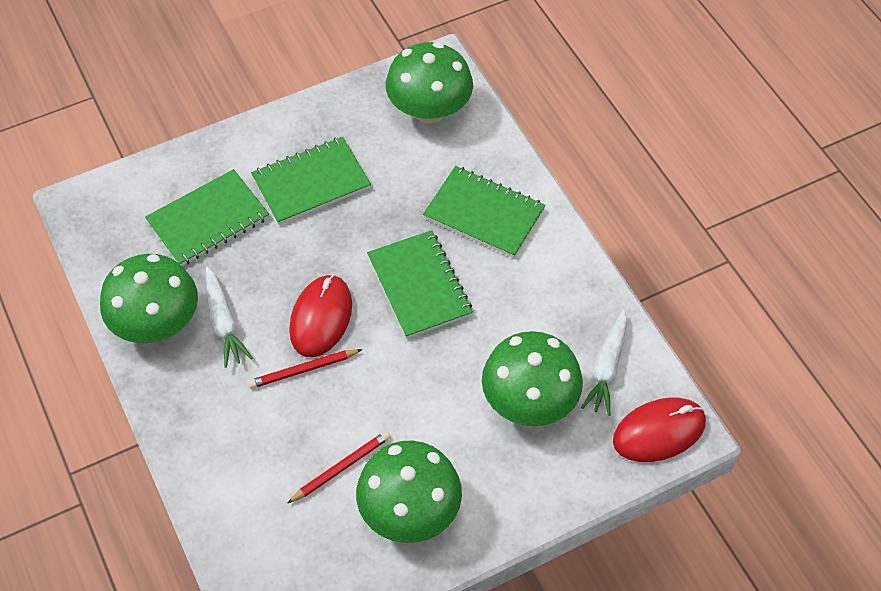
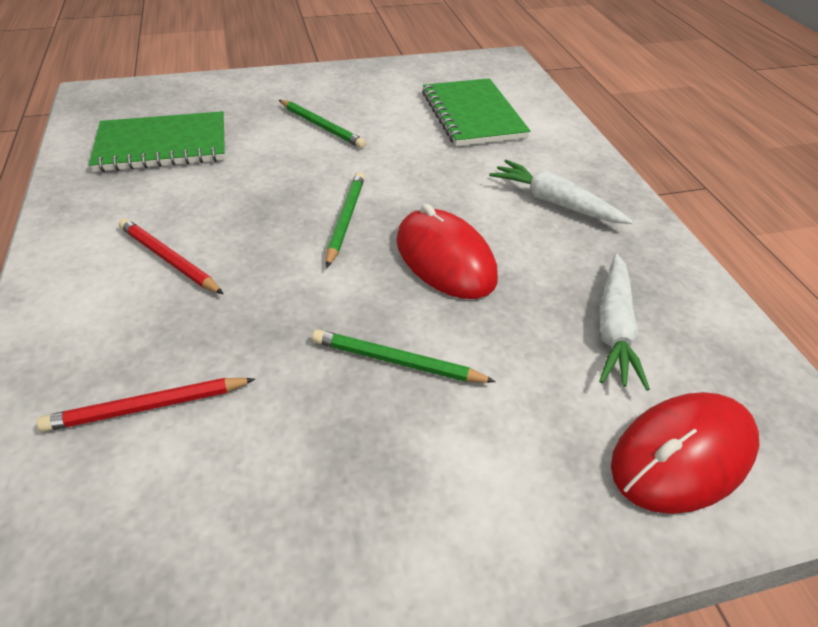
green mushroom: [100,254,198,343] [356,441,462,543] [386,42,473,123] [482,331,583,426] = 4 -> none = 0
green notebook: [145,169,269,266] [251,137,371,225] [367,230,473,339] [423,166,546,258] = 4 -> [89,111,225,172] [422,78,530,146] = 2
green pencil: none = 0 -> [279,100,366,148] [312,330,496,383] [326,172,365,268] = 3

